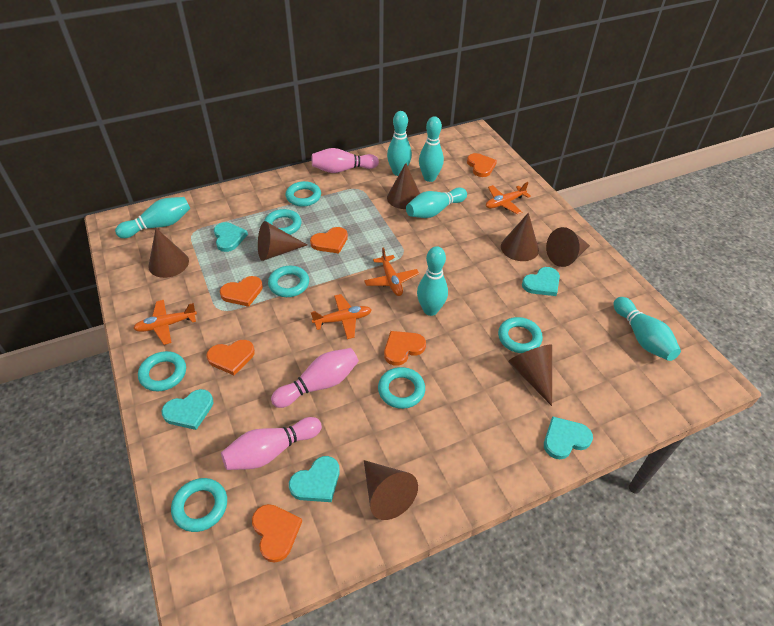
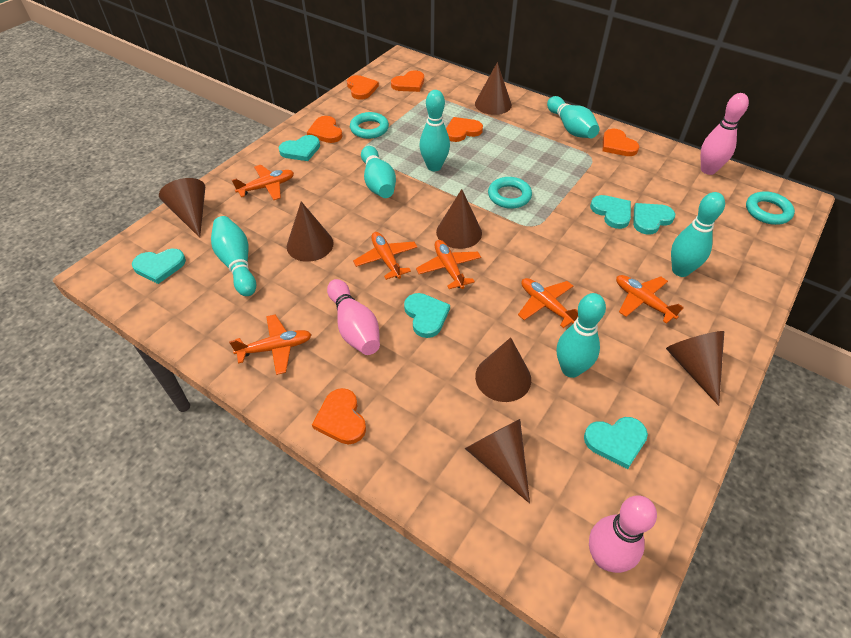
orange plane: [133,300,197,345] [311,294,372,339] [364,247,419,296] [486,182,531,214] = 4 -> [229,315,312,375] [232,165,294,200] [353,232,417,280] [416,240,481,289] [518,278,578,328] [616,275,683,324] = 6
turquoise heart: [162,389,213,430] [214,222,248,252] [289,456,340,502] [522,267,560,296] [544,416,593,459] = 5 -> [132,249,186,284] [279,135,320,161] [404,293,450,338] [584,417,648,469] [590,195,631,229] [633,203,675,234] = 6
turquoise ring: [138,351,186,391] [171,478,227,532] [264,209,301,235] [268,266,309,297] [286,181,321,207] [378,367,425,409] [498,317,543,353] = 7 -> [350,112,389,139] [488,177,532,209] [746,191,795,225] = 3

